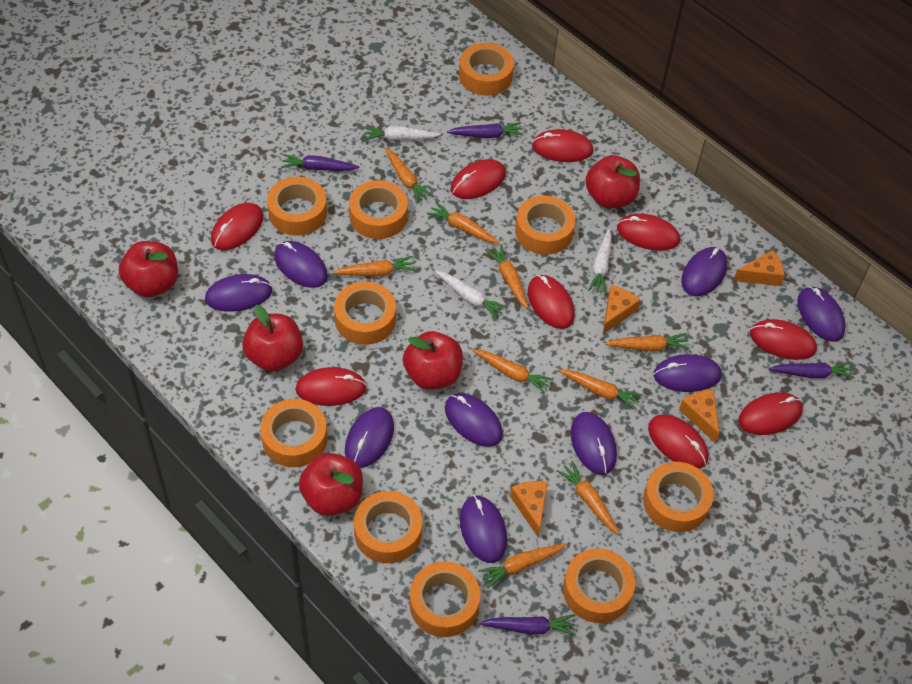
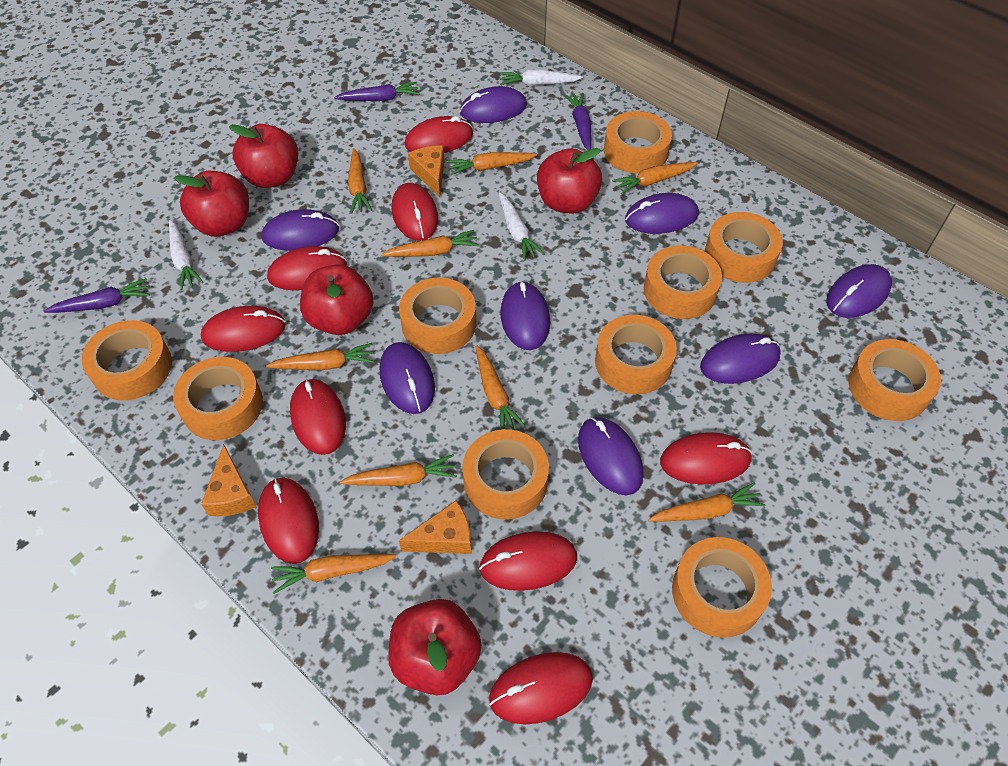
orange cheese: [510,481,548,537] [603,285,640,334] [679,390,719,443] [734,250,785,286] = 4 -> [201,444,256,516] [399,500,471,554] [408,145,445,197] = 3
purple carrot: [281,154,360,171] [447,122,524,138] [479,614,576,636] [769,362,855,378] = 4 -> [44,278,150,313] [334,82,420,101] [564,93,591,150] = 3
purple mouse: [205,274,272,312] [274,241,328,288] [345,407,394,468] [445,393,503,447] [460,495,507,563] [571,412,617,475] [653,354,722,392] [681,247,728,296] [797,286,846,342] = 9 -> [261,209,339,251] [380,342,435,414] [460,86,527,123] [501,281,550,350] [578,417,644,495] [625,193,699,234] [700,334,781,384] [826,264,892,318] = 8

